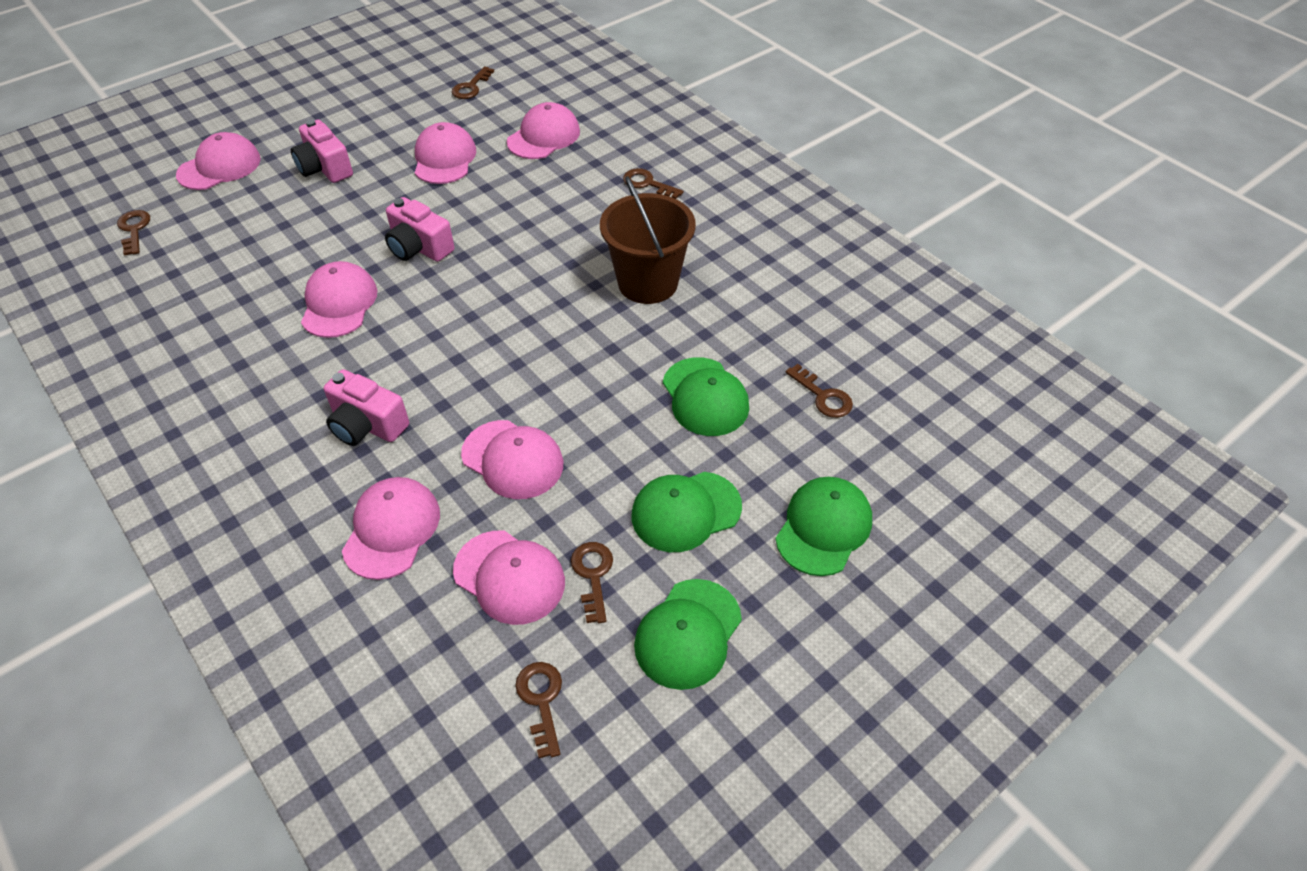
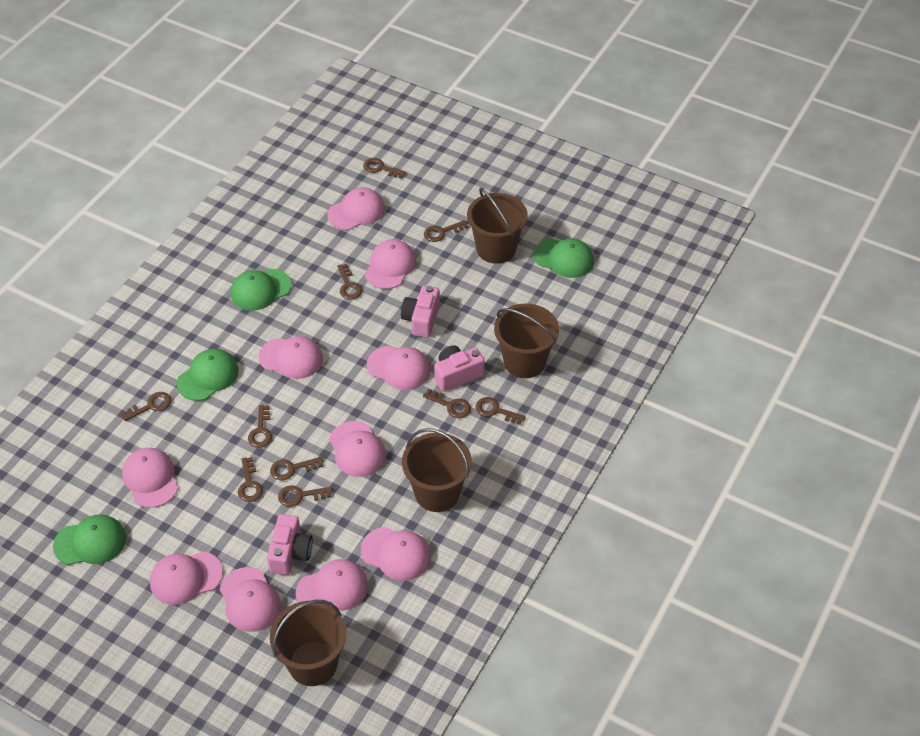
brown bucket: [600,176,696,304] = 1 -> [270,600,346,686] [402,428,472,512] [467,188,528,264] [494,304,559,378] = 4
brown key: [117,210,150,256] [452,66,494,99] [515,662,562,758] [571,542,613,623] [623,168,684,199] [786,364,853,418] = 6 -> [121,392,171,421] [238,457,263,502] [248,405,272,448] [270,457,323,480] [278,485,332,507] [337,264,362,300] [363,158,406,179] [423,389,471,418] [424,220,468,242] [475,397,525,425] = 10
pink cap: [176,132,261,190] [301,261,378,338] [342,477,440,580] [415,122,476,184] [453,531,565,625] [461,420,563,499] [507,102,580,159] = 7 -> [122,448,178,508] [150,551,223,605] [220,567,281,632] [259,336,323,379] [296,559,368,611] [327,187,385,230] [329,421,386,477] [361,527,431,581] [365,239,416,289] [367,346,430,390] = 10

